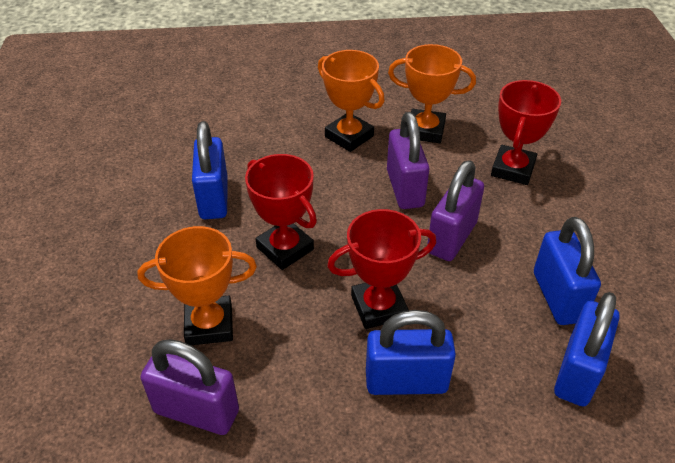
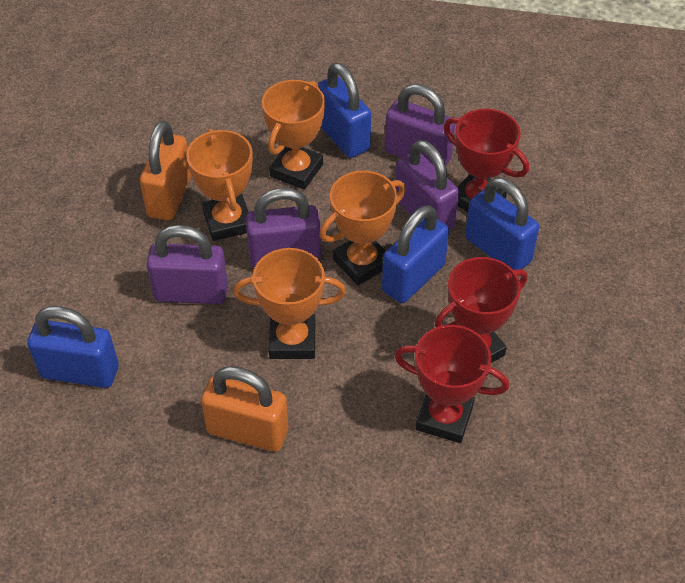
orange padlock: none = 0 -> [140,121,191,220] [201,366,288,452] = 2
orange trophy: [137,226,257,345] [318,50,385,152] [388,44,476,143] = 3 -> [186,129,253,241] [233,248,346,359] [262,80,325,190] [319,170,406,285] = 4
purple padlock: [141,339,239,435] [387,112,429,209] [427,160,484,261] = 3 -> [146,225,228,304] [246,188,321,268] [385,84,455,165] [395,140,459,230] = 4

